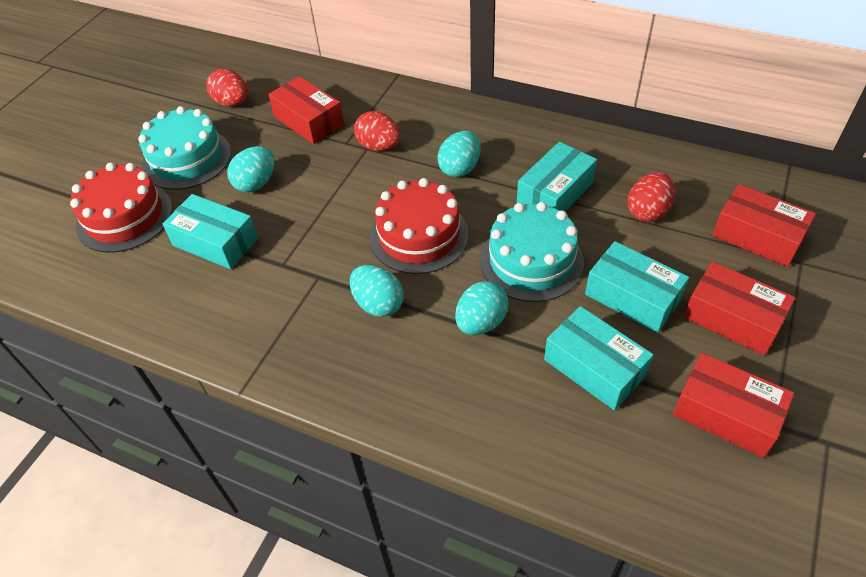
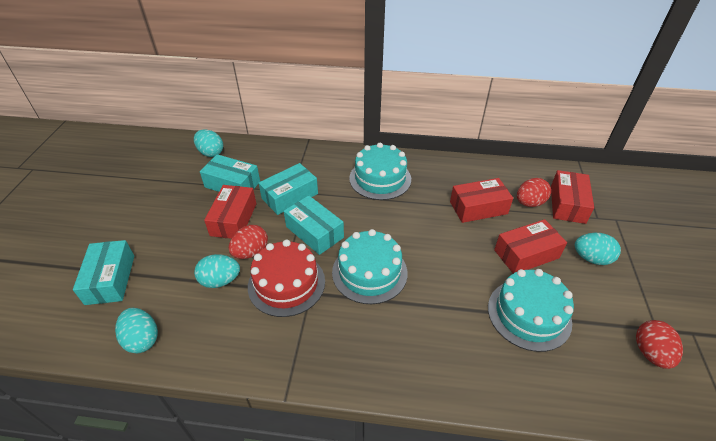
red cake: [70,163,172,253] [370,178,469,274] = 2 -> [248,240,325,317] = 1
turquoise cake: [138,106,231,190] [480,202,584,302] = 2 -> [332,229,408,304] [349,143,411,200] [488,269,574,352] = 3

